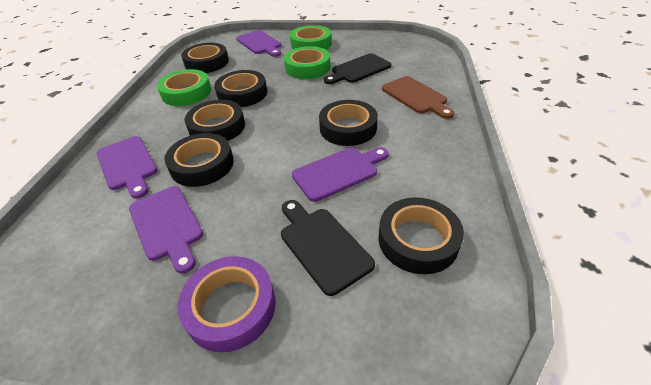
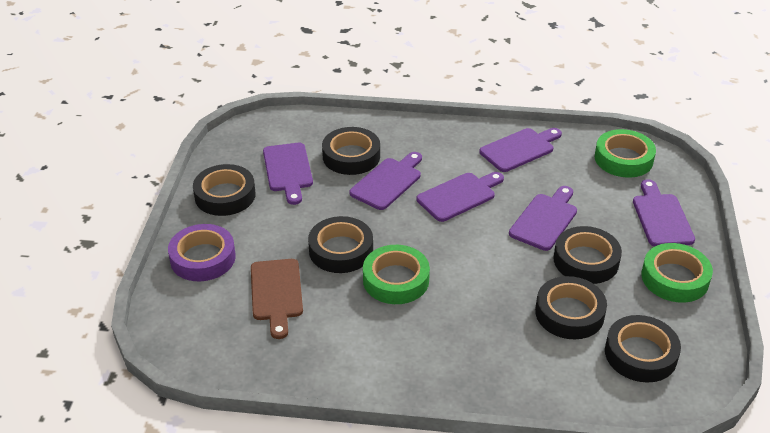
black cutting board: [281,200,375,296] [324,53,391,84] = 2 -> none = 0
purple cutting board: [97,136,157,199] [129,186,203,274] [236,30,281,57] [292,147,389,202] = 4 -> [263,143,313,205] [349,152,422,210] [417,172,504,222] [479,128,562,172] [509,186,577,251] [633,179,695,247] = 6

